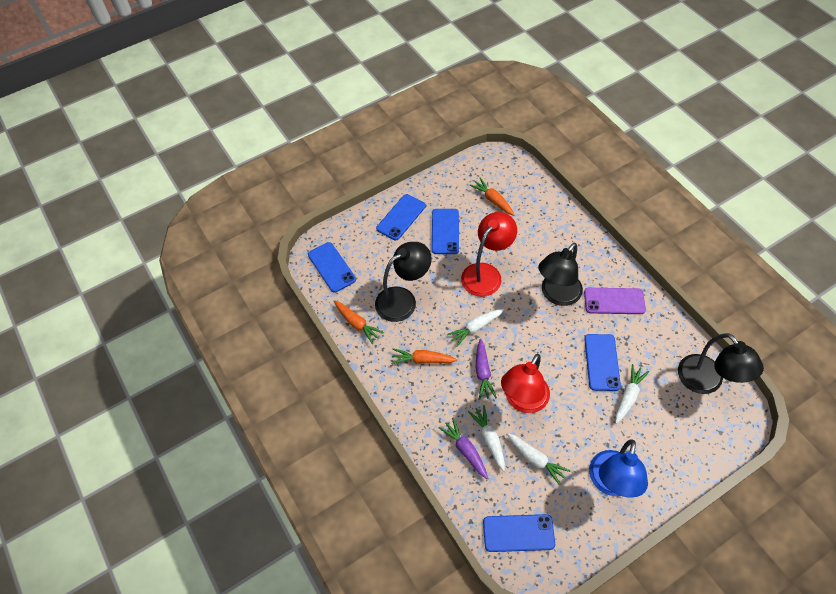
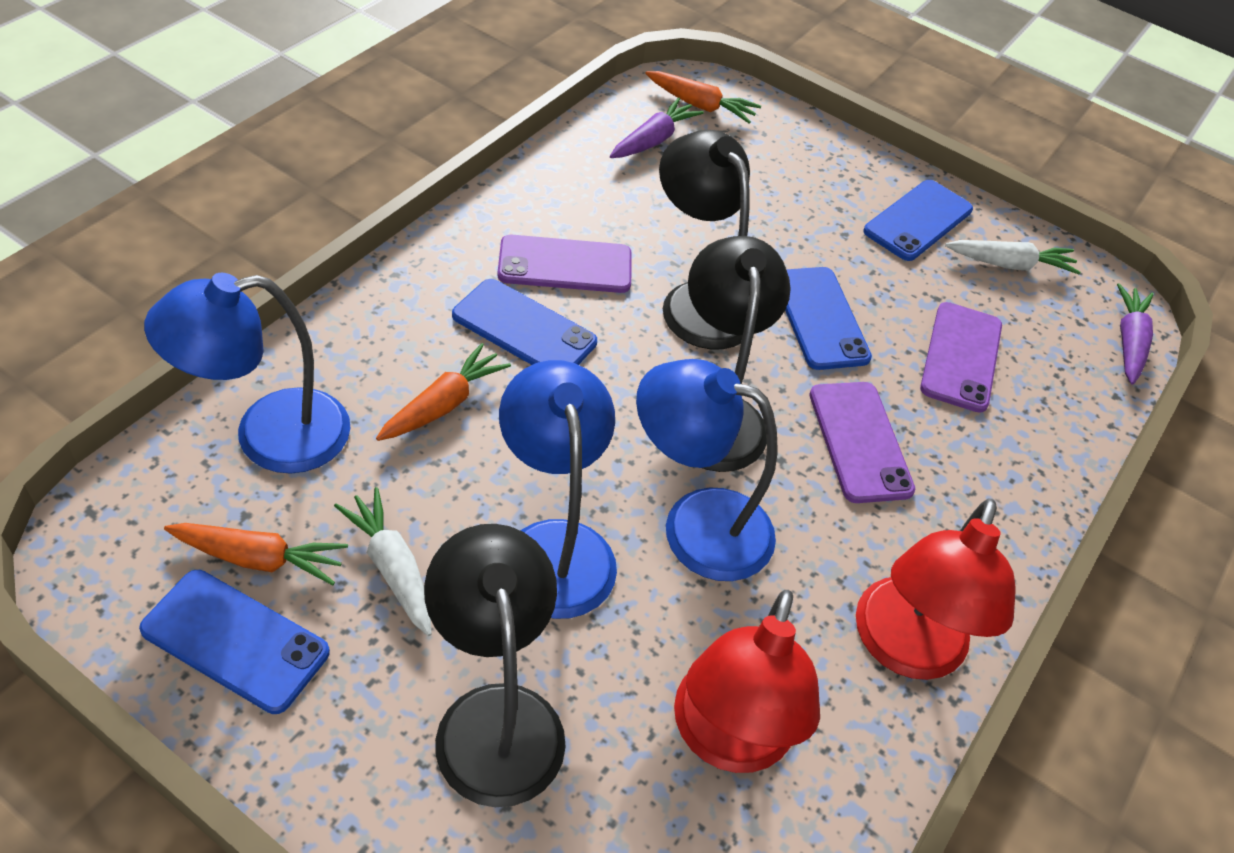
blue lamp: [589,439,648,498] = 1 -> [144,273,351,474] [499,360,617,619] [636,359,778,581] = 3
blue phone: [308,242,356,293] [376,194,426,241] [432,209,459,254] [483,514,555,552] [584,334,621,391] = 5 -> [139,570,330,714] [452,279,597,365] [785,267,872,370] [863,180,973,261] = 4
purple phone: [584,288,646,314] = 1 -> [497,235,631,293] [809,382,915,503] [920,302,1002,413] = 3
white carrot: [447,309,504,347] [468,405,505,471] [507,433,570,486] [615,364,649,424] = 4 -> [334,487,432,636] [945,240,1080,274] = 2

